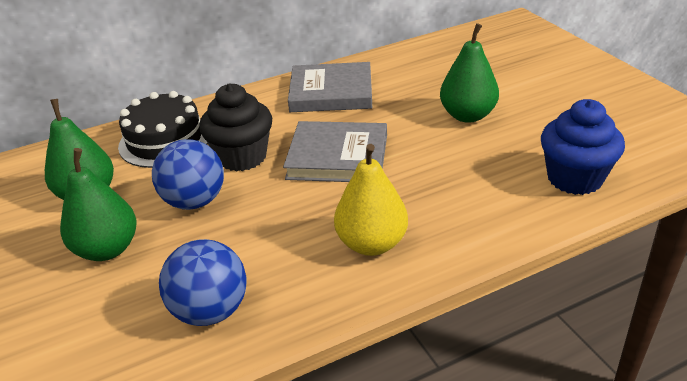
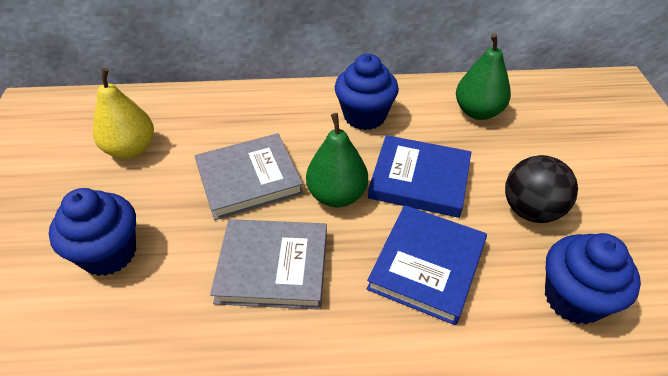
black ball: none = 0 -> [505,155,578,223] = 1
black cake: [118,91,208,168] = 1 -> none = 0
black cupcake: [199,83,272,172] = 1 -> none = 0
blue ball: [152,139,224,210] [159,239,247,326] = 2 -> none = 0
blue book: none = 0 -> [367,205,487,325] [368,135,471,218] = 2
blue cupcake: [541,99,625,195] = 1 -> [49,188,136,276] [335,54,399,130] [545,233,641,324] = 3
green pear: [45,99,114,200] [60,148,137,261] [440,23,499,123] = 3 -> [306,113,368,207] [456,33,511,120] = 2

